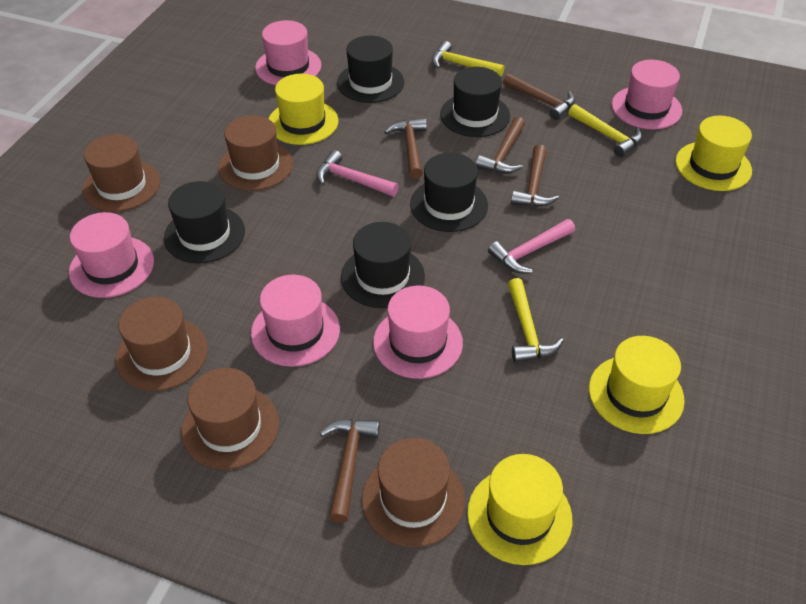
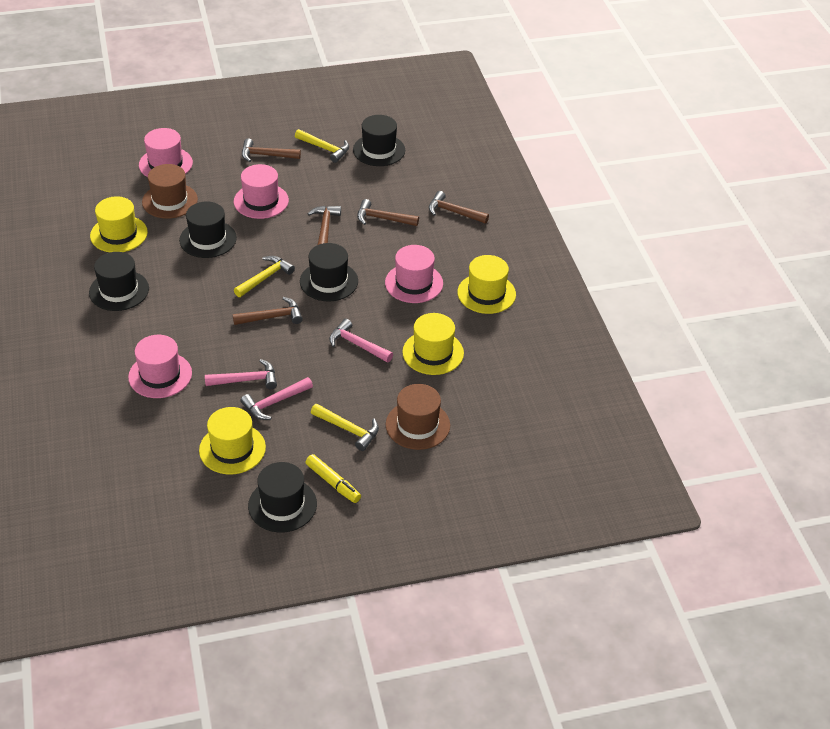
brown hat: [82,134,160,212] [116,297,208,391] [181,368,279,470] [218,115,293,191] [362,438,465,547] = 5 -> [142,164,198,219] [386,384,450,450] = 2
pink hammer: [316,150,398,197] [488,219,575,273] = 2 -> [205,359,277,389] [241,377,313,420] [329,319,393,363] = 3
pink hat: [69,212,154,298] [251,275,340,367] [255,20,322,85] [373,286,463,379] [612,60,682,129] = 5 -> [128,335,192,398] [139,128,193,177] [233,164,289,219] [385,245,443,303] = 4
yellow marker: none = 0 -> [305,454,361,503] = 1

